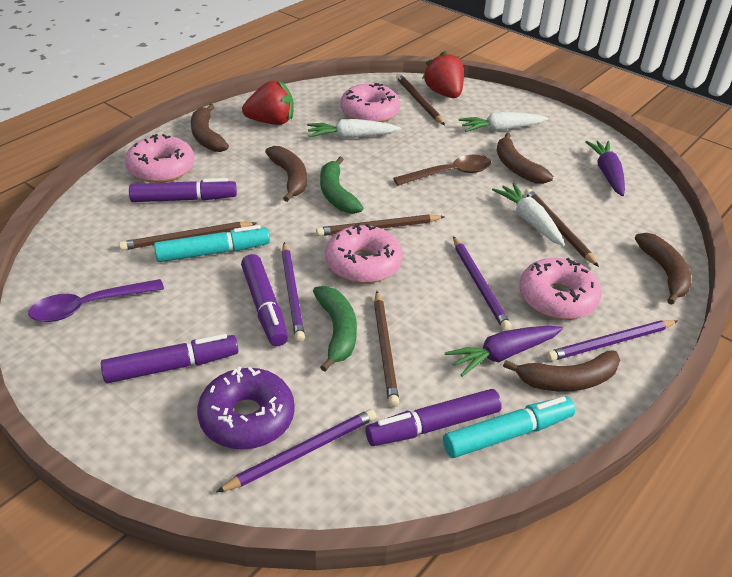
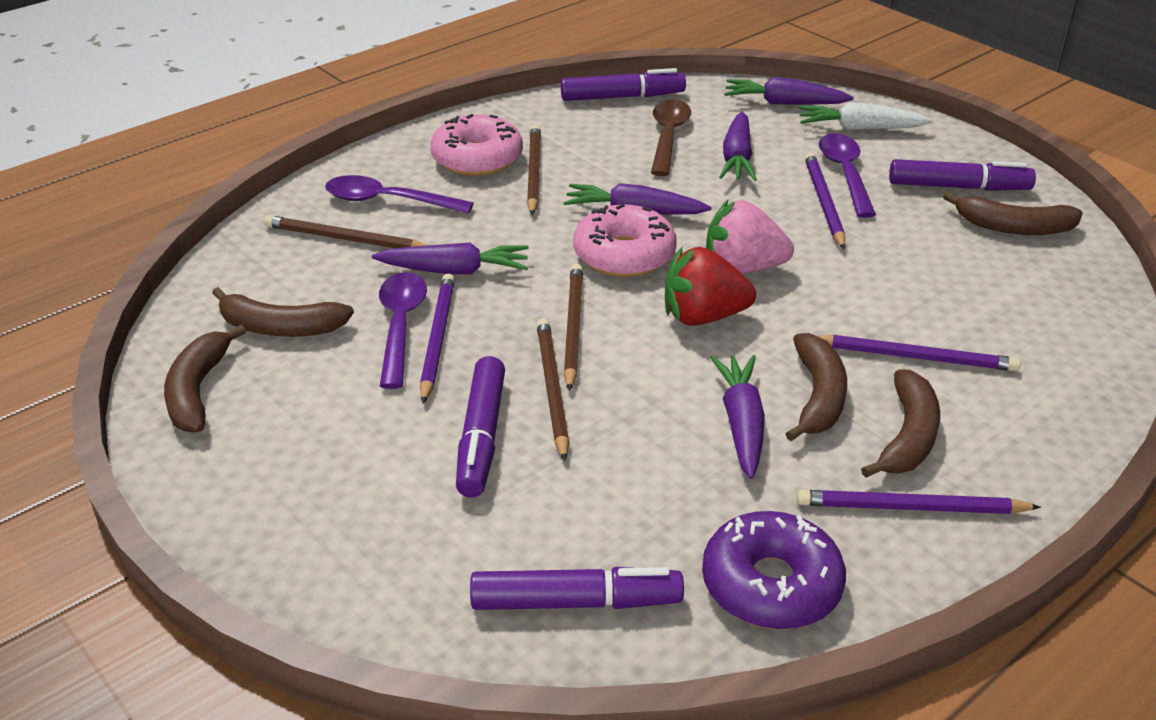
brown pencil: [119,222,257,250] [316,214,445,236] [374,291,399,407] [396,74,445,125] [524,188,599,267] = 5 -> [264,215,428,248] [527,125,541,215] [537,318,569,461] [564,264,583,391] = 4
green banana: [313,286,357,372] [320,157,363,214] = 2 -> none = 0
pink donut: [125,134,195,183] [325,223,403,283] [340,83,400,122] [519,258,602,320] = 4 -> [430,114,523,176] [573,204,677,277] = 2
pink strawberry: none = 0 -> [706,200,794,274] = 1
purple carrot: [445,326,563,377] [585,141,625,196] = 2 -> [372,243,529,274] [563,183,711,215] [710,355,765,479] [719,112,757,181] [724,77,854,105] = 5
purple spoon: [28,279,164,322] = 1 -> [325,175,474,214] [379,272,427,389] [819,133,876,218] = 3
red strawberry: [242,80,294,125] [422,51,464,98] = 2 -> [665,247,756,326] = 1
turquoise marker: [154,225,270,262] [443,396,575,458] = 2 -> none = 0
white carrot: [307,119,401,139] [459,112,548,132] [492,183,565,246] = 3 -> [799,102,933,130] = 1

